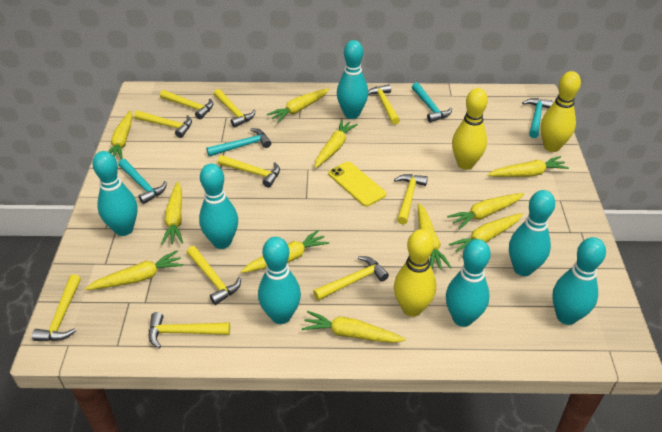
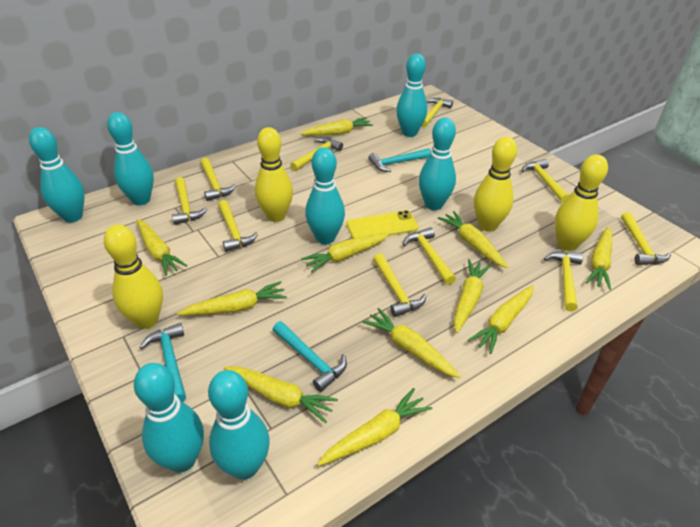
turquoise hammer: [118,159,167,204] [206,128,271,157] [412,83,452,123] [522,98,553,138] = 4 -> [139,323,186,402] [273,321,347,392] [369,148,431,172] = 3
yellow bowling pin: [394,229,436,317] [452,88,488,170] [541,71,581,152] = 3 -> [104,224,163,329] [255,127,293,222] [474,137,517,231] [555,154,608,251] = 4

